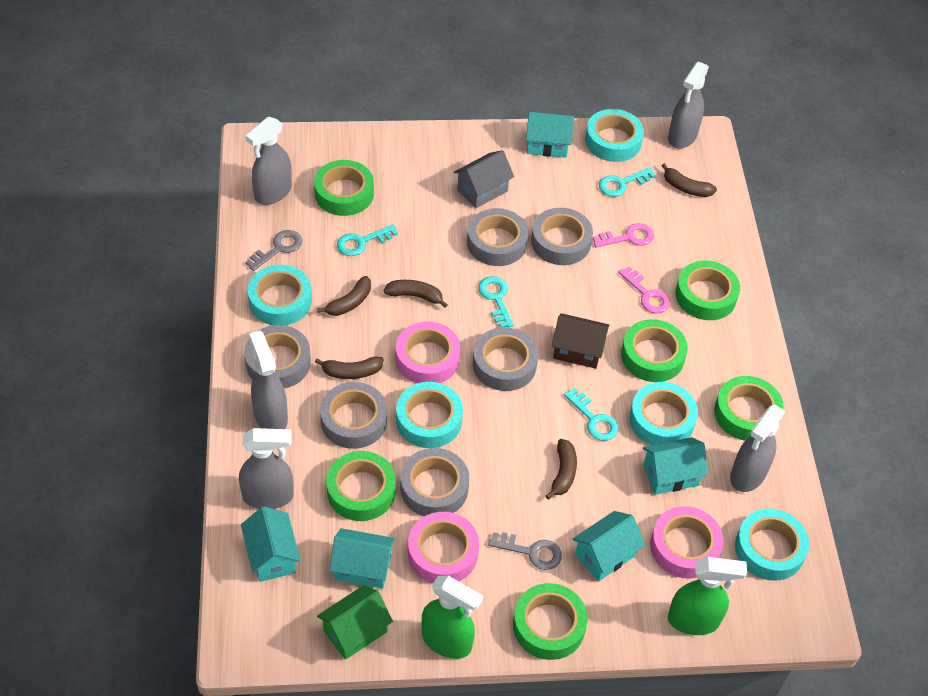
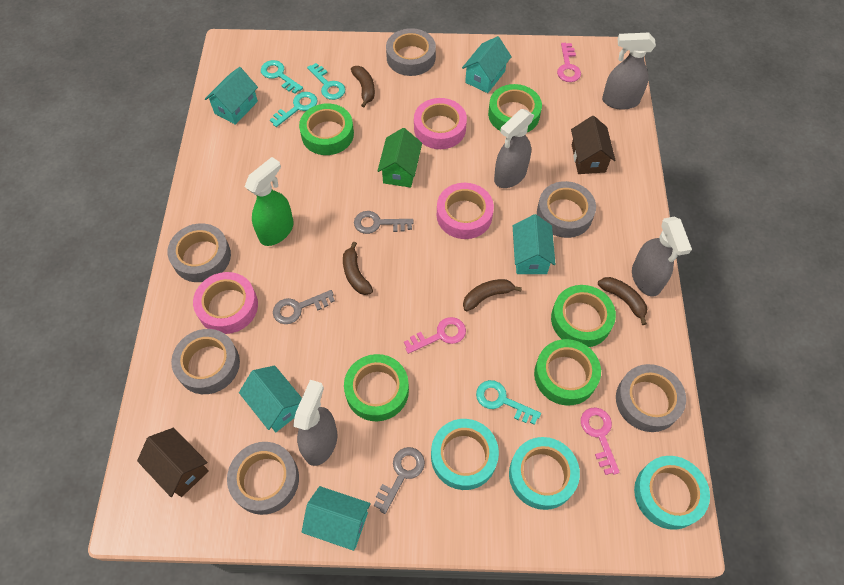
brown banana: [315,356,384,379] [317,276,371,316] [384,280,447,308] [546,439,577,500] [661,163,717,197] = 5 -> [343,242,373,295] [351,66,375,107] [463,279,522,311] [598,277,647,325] = 4
brown house: [552,313,610,369] = 1 -> [137,428,209,497] [571,116,615,174] = 2
green spray bottle: [422,576,483,659] [668,557,747,635] = 2 -> [244,157,294,246] = 1
green tape: [314,160,374,216] [326,451,396,521] [513,583,588,660] [621,319,688,382] [675,261,740,320] [714,376,784,441] = 6 -> [299,103,354,155] [344,354,409,421] [488,84,542,132] [534,339,601,405] [551,285,616,347] = 5
grey house: [454,150,514,208] = 1 -> none = 0
grey key: [246,230,302,271] [488,532,562,570] = 2 -> [273,290,335,324] [354,211,413,234] [374,447,425,514] = 3
grey spray bottle: [239,428,294,509] [245,117,292,205] [249,331,288,429] [668,61,709,149] [730,405,785,492] = 5 -> [293,380,337,466] [494,109,534,188] [602,32,656,110] [632,217,692,297] = 4
pink key: [592,223,654,248] [618,266,670,313] = 2 -> [404,317,466,354] [557,43,581,82] [581,407,620,475] = 3
turquoise tape: [248,265,312,325] [396,382,463,448] [585,109,644,162] [629,382,698,445] [735,508,809,581] = 5 -> [431,419,499,490] [509,437,580,510] [634,456,710,530] = 3

